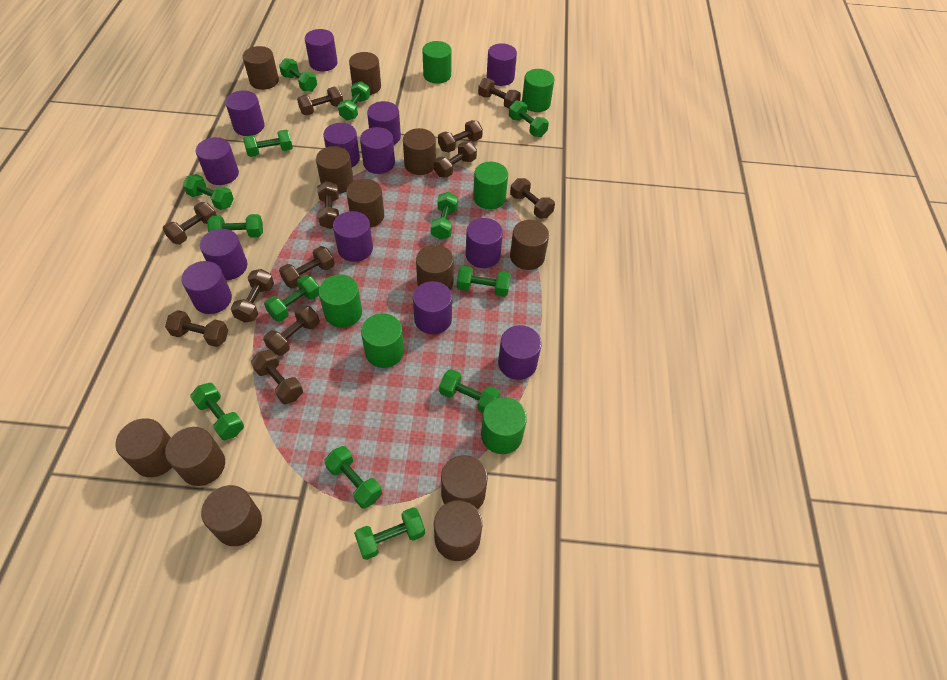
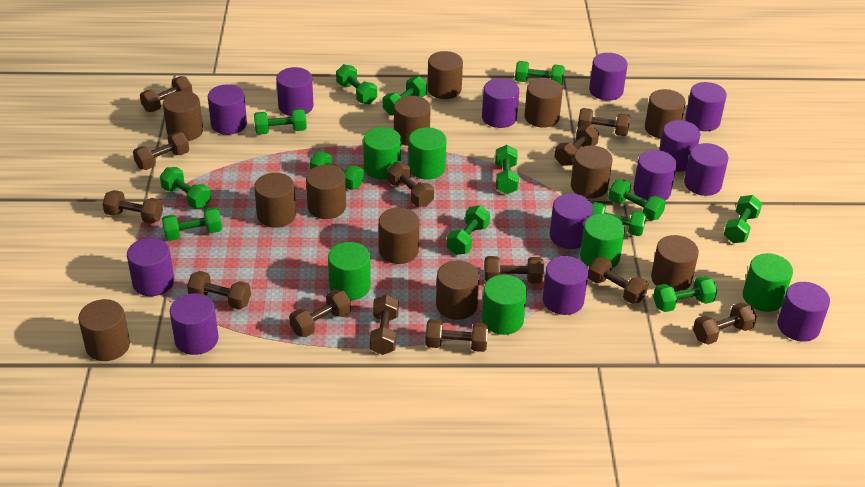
brown dumbbell: [163,202,217,244] [165,310,228,347] [231,269,274,323] [251,350,303,404] [263,305,320,356] [279,246,335,289] [297,87,343,116] [317,181,339,229] [434,141,477,178] [438,120,483,152] [478,78,521,109] [510,178,555,218] = 12 -> [102,190,163,224] [133,132,189,170] [140,76,193,112] [187,271,251,310] [289,289,351,337] [370,294,399,355] [388,162,434,207] [425,319,488,352] [484,256,544,283] [555,125,599,166] [577,108,630,136] [588,257,648,304] [693,302,757,345] = 13

